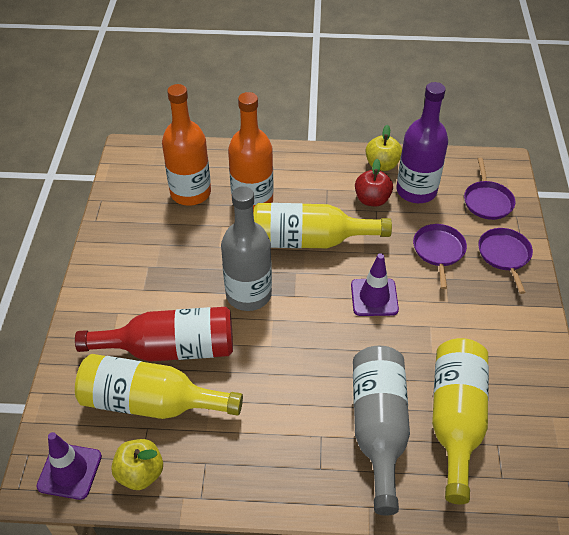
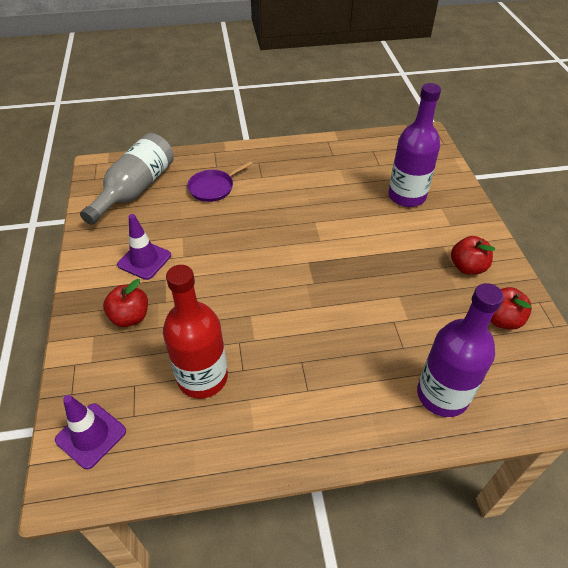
grey bottle: [221,186,272,311] [353,346,410,516] = 2 -> [80,133,174,225] = 1
orange bottle: [162,84,211,206] [228,92,274,214] = 2 -> none = 0
purple bottle: [396,82,448,203] = 1 -> [388,83,441,207] [417,283,504,417] = 2
purple pan: [413,224,467,289] [464,158,515,220] [478,228,533,294] = 3 -> [187,161,253,202] = 1
red apple: [355,159,393,207] = 1 -> [103,279,148,327] [451,236,495,275] [490,287,532,330] = 3
yellow apple: [111,439,163,490] [366,125,402,171] = 2 -> none = 0
yellow bottle: [75,354,243,419] [254,203,392,248] [432,338,489,504] = 3 -> none = 0

